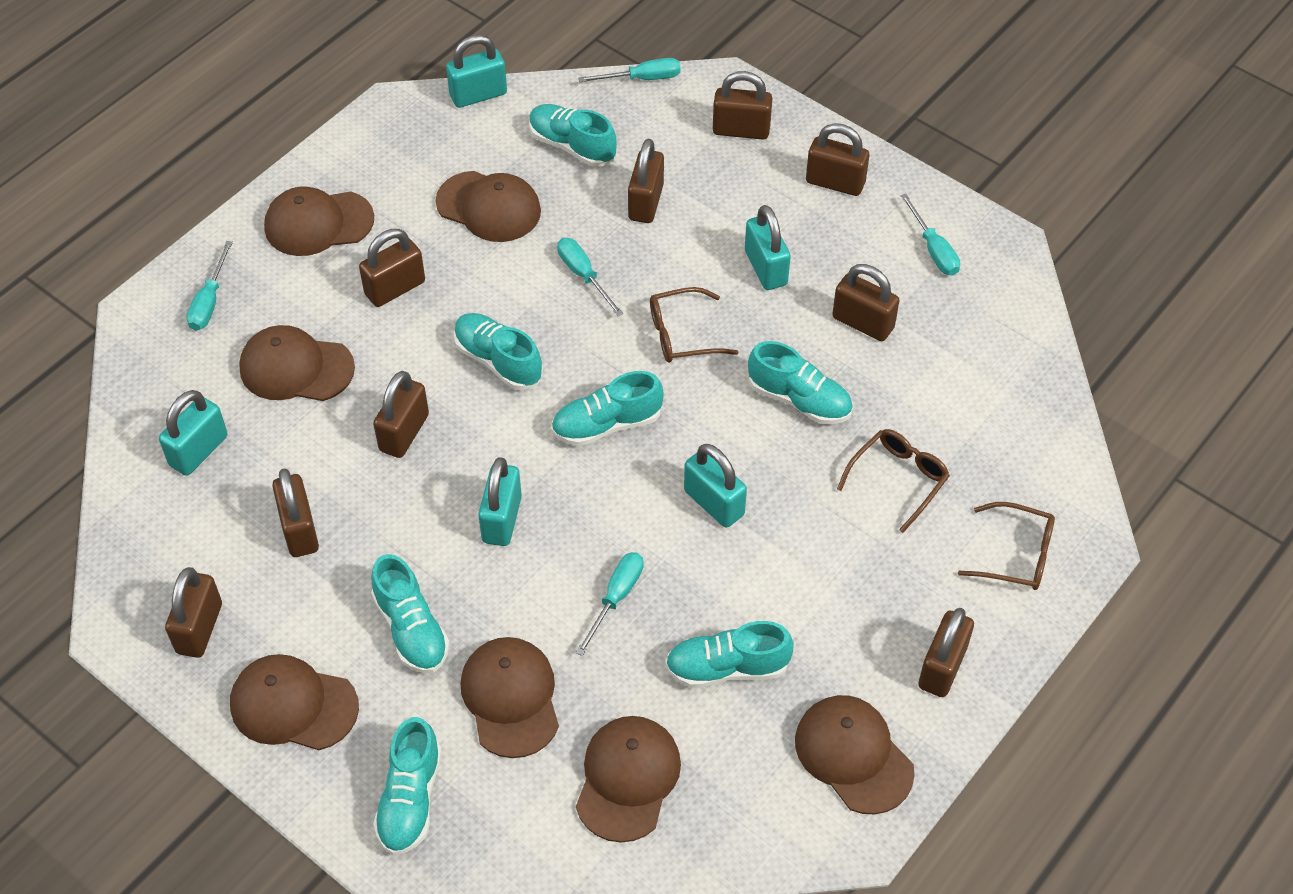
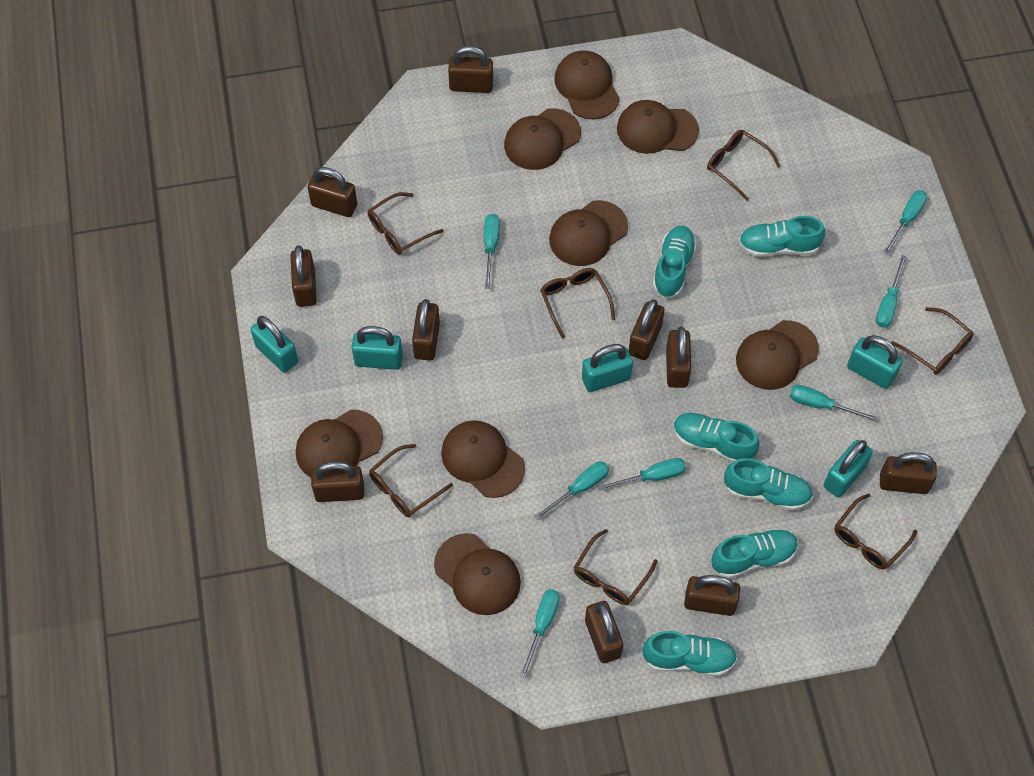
brown cap: [230,654,359,750] [239,325,355,401] [264,186,374,256] [436,171,541,242] [461,637,559,758] [576,716,681,843] [795,695,915,814] = 7 -> [296,409,383,478] [434,533,521,615] [441,420,525,498] [504,108,581,170] [549,200,628,266] [555,51,620,119] [617,100,699,154] [736,320,819,390] = 8
brown glasses: [650,287,739,363] [837,429,950,533] [958,502,1055,590] = 3 -> [367,192,444,255] [369,444,453,517] [540,268,615,339] [573,529,658,605] [707,130,781,201] [834,494,917,569] [891,307,974,374] = 7
brown padlock: [165,567,222,658] [272,468,319,557] [359,229,425,307] [373,371,429,458] [628,139,664,223] [713,71,772,140] [806,123,869,196] [832,264,900,341] [918,608,974,697] = 9 -> [290,245,317,307] [308,167,357,217] [311,462,364,502] [412,299,440,361] [448,46,493,93] [585,601,623,663] [629,299,665,360] [666,327,691,388] [684,575,740,616] [880,452,937,494] = 10
turquoise screwdriver: [186,241,233,331] [557,238,624,316] [576,552,644,656] [578,58,681,82] [901,194,960,275] = 5 -> [484,214,500,289] [520,589,560,678] [534,462,609,520] [597,458,686,491] [790,385,877,422] [876,255,907,328] [883,190,927,255] = 7
turquoise shoe: [371,554,450,673] [373,717,442,855] [454,313,543,390] [529,104,617,167] [551,371,664,446] [665,621,794,688] [748,341,853,424] = 7 -> [642,631,737,676] [653,226,697,298] [673,413,760,462] [711,528,798,579] [724,458,813,511] [739,216,825,257] = 6

